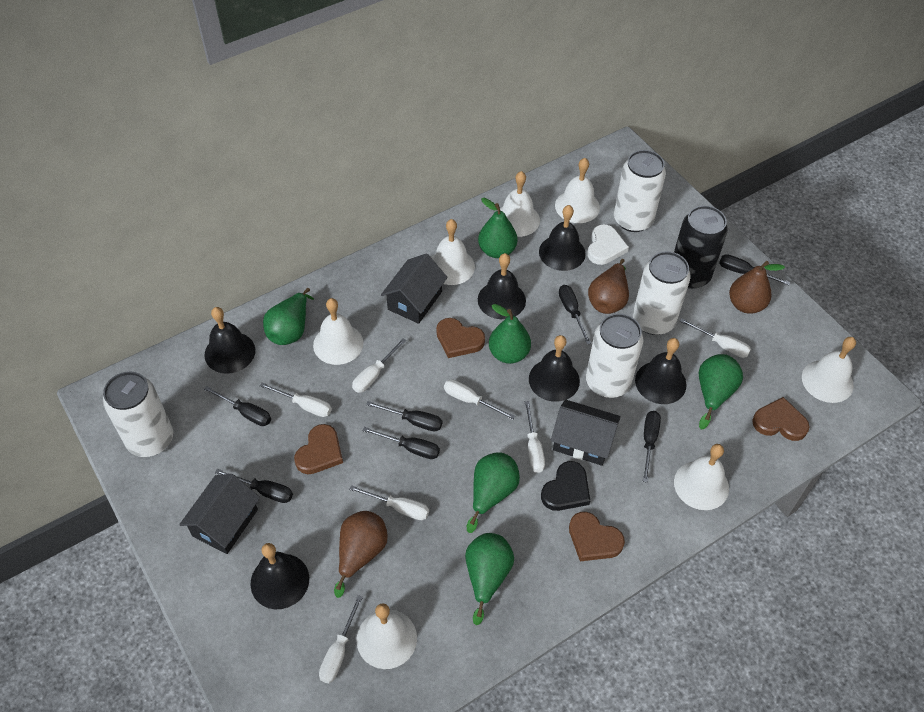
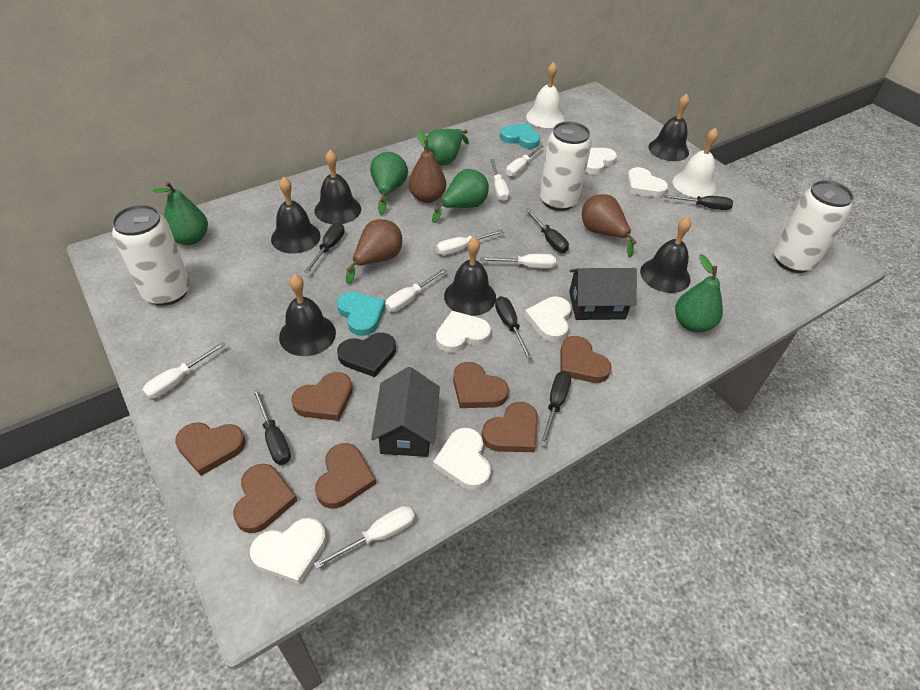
black can: [674,206,728,289] = 1 -> none = 0
black house: [179,474,260,554] [381,253,448,324] [551,400,621,466] = 3 -> [371,367,440,457] [569,268,637,320] = 2
black screwdriver: [204,386,271,426] [215,469,293,503] [363,427,440,459] [366,401,442,431] [559,285,591,344] [642,411,661,483] [719,254,790,285] = 7 -> [252,388,291,465] [304,223,344,273] [495,296,532,359] [524,208,569,253] [540,371,571,446] [664,195,733,210] = 6
brown heart: [294,424,343,474] [436,318,485,358] [569,512,625,561] [752,397,809,441] = 4 -> [175,422,246,476] [233,464,298,533] [291,372,353,421] [315,443,376,509] [453,362,509,408] [482,402,538,452] [560,336,612,383] = 7
green pear: [263,288,314,345] [465,533,514,625] [467,452,520,533] [478,198,517,258] [489,304,531,364] [699,354,743,429] = 6 -> [152,181,208,245] [370,152,408,215] [424,129,469,166] [432,169,489,223] [675,254,723,333] = 5
turquoise heart: none = 0 -> [337,292,385,336] [500,123,541,149] = 2
white bell: [313,298,363,365] [357,603,417,669] [431,219,475,285] [500,171,540,237] [555,158,600,223] [674,444,729,510] [802,337,856,403] = 7 -> [526,62,564,128] [673,128,718,198] = 2
white can: [103,371,173,457] [586,313,644,398] [614,150,666,232] [633,251,691,335] = 4 -> [112,205,190,306] [540,121,592,211] [774,180,854,273] = 3
white heart: [587,224,629,265] = 1 -> [250,518,326,585] [433,428,491,490] [436,311,491,353] [524,296,571,342] [586,148,617,175] [627,167,668,197] = 6

